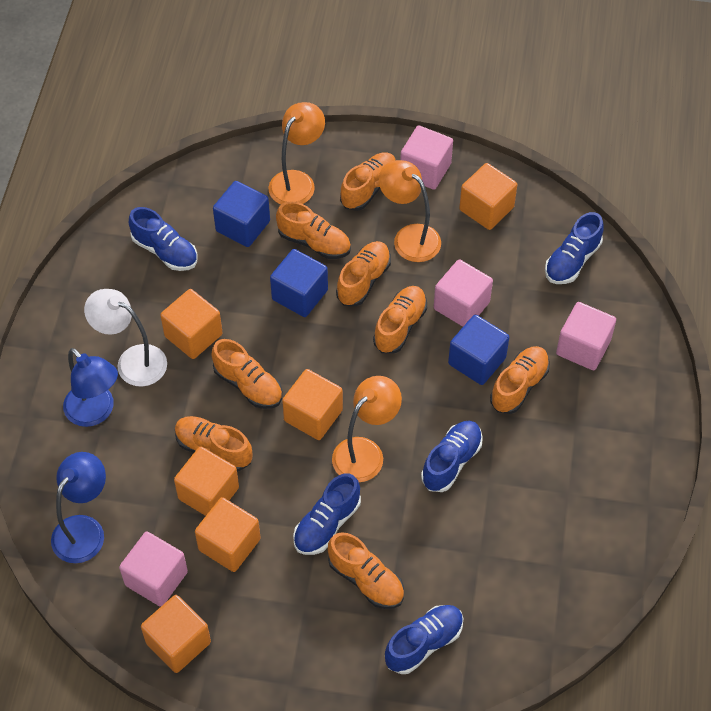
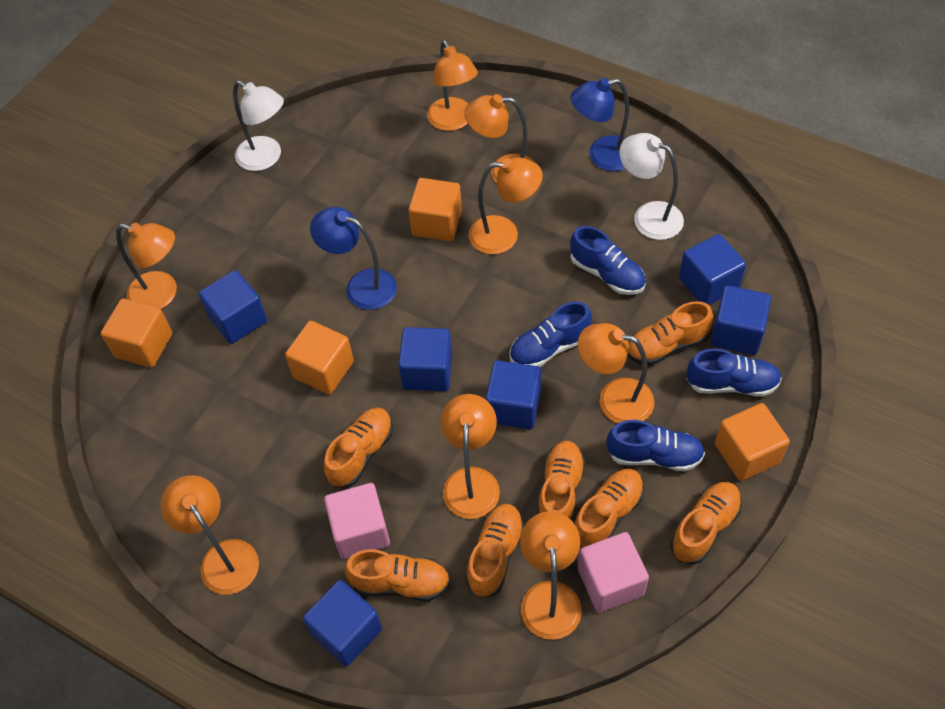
blue cube: [213,181,270,247] [270,249,328,317] [448,315,509,385] = 3 -> [198,270,267,344] [303,580,382,667] [398,327,452,391] [485,360,541,429] [679,234,746,305] [711,285,771,355] = 6
blue shoe: [129,207,198,271] [293,473,361,555] [385,605,463,674] [421,420,483,492] [545,212,604,284] = 5 -> [509,302,592,367] [570,226,646,295] [607,420,705,471] [686,349,782,397] = 4
orange cube: [141,595,211,673] [160,289,223,359] [174,446,239,516] [195,497,261,572] [282,369,343,440] [459,163,517,230] = 6 -> [101,299,172,368] [285,321,354,394] [409,178,462,241] [715,403,790,481] = 4
orange lamp: [269,102,325,205] [332,376,402,482] [379,160,441,262] = 3 -> [116,223,177,309] [161,475,259,595] [427,40,478,131] [441,394,500,519] [464,94,535,183] [469,157,543,254] [520,511,582,640] [578,323,654,423] = 8
orange shoe: [175,416,252,471] [212,339,282,409] [276,201,351,259] [328,532,404,609] [336,241,391,306] [340,152,396,211] [373,286,427,354] [490,346,550,414] = 8 -> [324,407,393,488] [345,549,450,601] [466,504,524,598] [537,441,586,522] [575,469,644,548] [627,301,713,365] [670,482,742,564] = 7
pink cube: [119,532,188,607] [400,126,453,190] [434,259,493,327] [556,302,616,370] = 4 -> [324,483,390,559] [577,532,649,612] = 2
white lamp: [84,289,167,387] = 1 -> [233,81,284,171] [620,133,684,240] = 2

